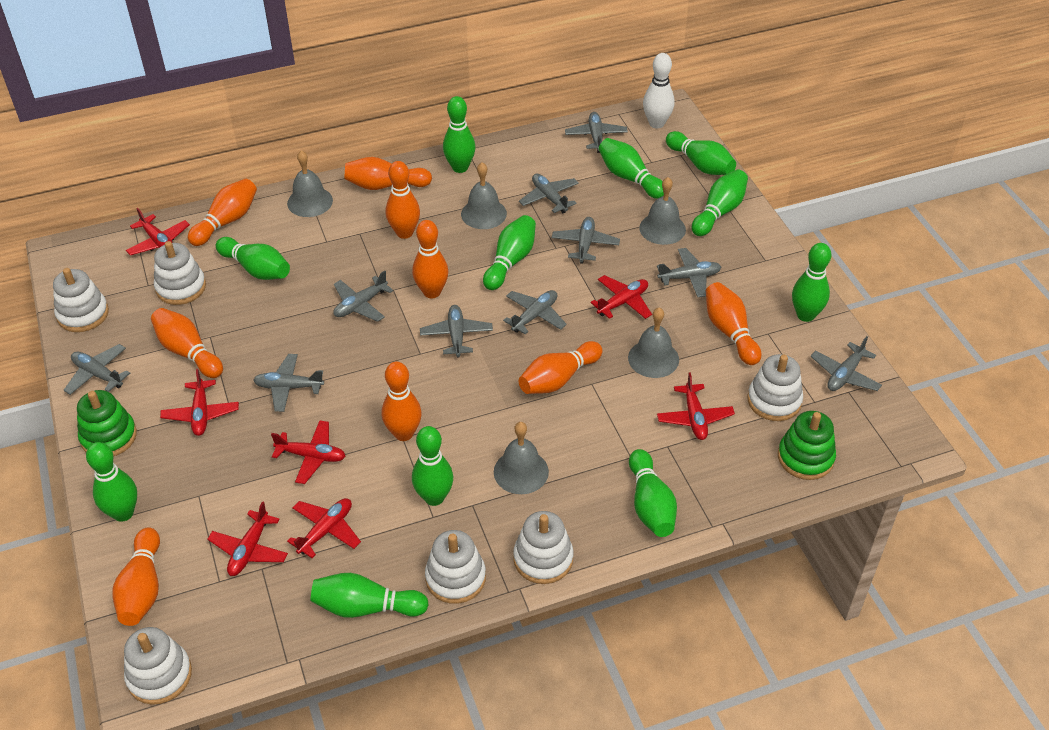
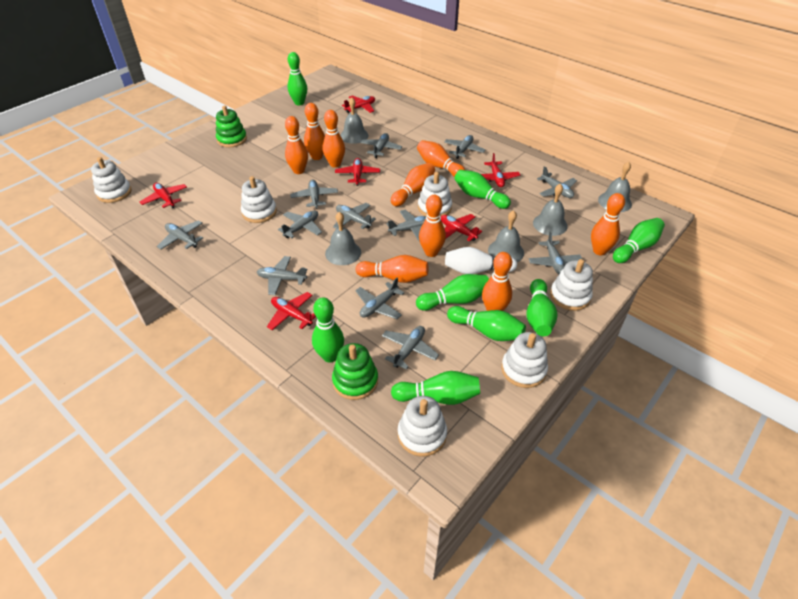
green bowling pin: [86,442,137,522] [216,237,290,280] [310,573,429,618] [412,426,453,506] [443,96,476,173] [483,215,536,290] [599,138,664,199] [629,449,677,537] [666,131,736,175] [692,169,748,236] [792,243,831,322] = 11 -> [288,52,307,105] [312,297,344,363] [391,371,480,405] [416,274,489,311] [447,306,526,341] [454,170,511,209] [526,279,558,336] [613,218,665,263] = 8
grey plane: [64,344,130,395] [253,354,324,412] [333,271,393,322] [420,305,493,358] [503,290,567,334] [519,174,579,213] [552,217,620,264] [565,112,628,153] [657,248,721,297] [810,336,882,391] = 10 -> [157,220,203,249] [257,256,307,295] [278,210,322,238] [290,180,338,209] [333,203,376,229] [355,278,404,319] [360,133,402,158] [382,326,439,370] [387,210,426,241] [444,135,485,159] [529,232,582,274] [537,166,577,198] = 12
red plane: [126,208,190,255] [160,369,239,436] [207,501,288,576] [271,420,345,484] [287,498,361,558] [590,275,652,319] [657,372,735,440] = 7 -> [140,183,187,208] [267,292,316,330] [335,158,380,186] [342,95,375,113] [441,214,482,242] [481,153,520,187] = 6

